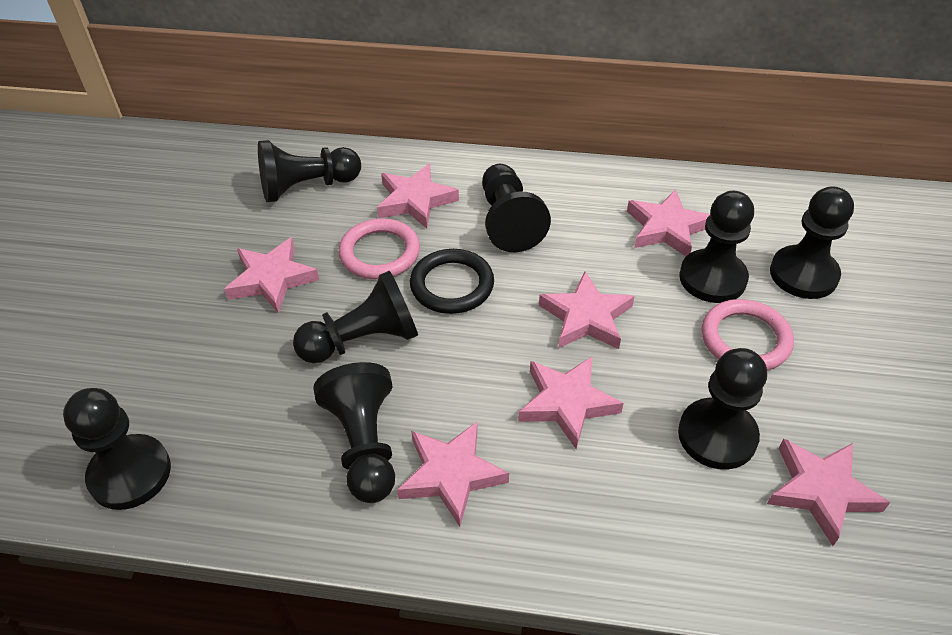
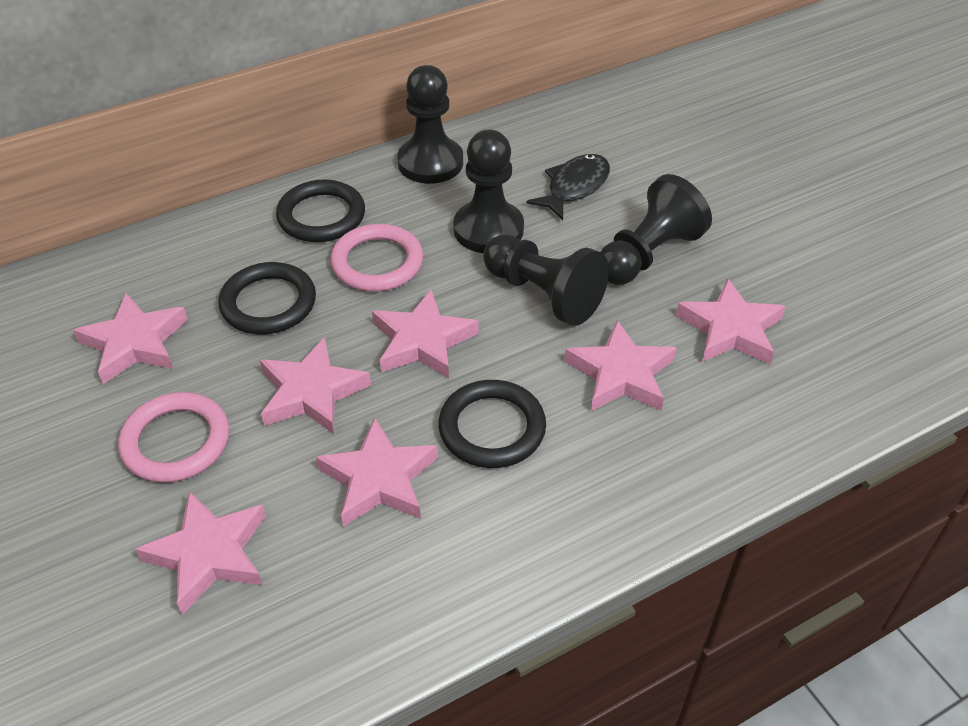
black fish: none = 0 -> [526,154,610,220] = 1
black pawn: [63,388,171,510] [258,140,361,202] [293,270,418,363] [313,362,395,503] [482,164,551,252] [678,348,767,470] [679,191,754,303] [770,186,854,299] = 8 -> [397,65,463,184] [453,130,524,253] [483,234,609,326] [601,174,712,285] = 4
black ring: [410,249,494,314] = 1 -> [218,262,316,334] [276,180,365,242] [438,380,546,468] = 3

